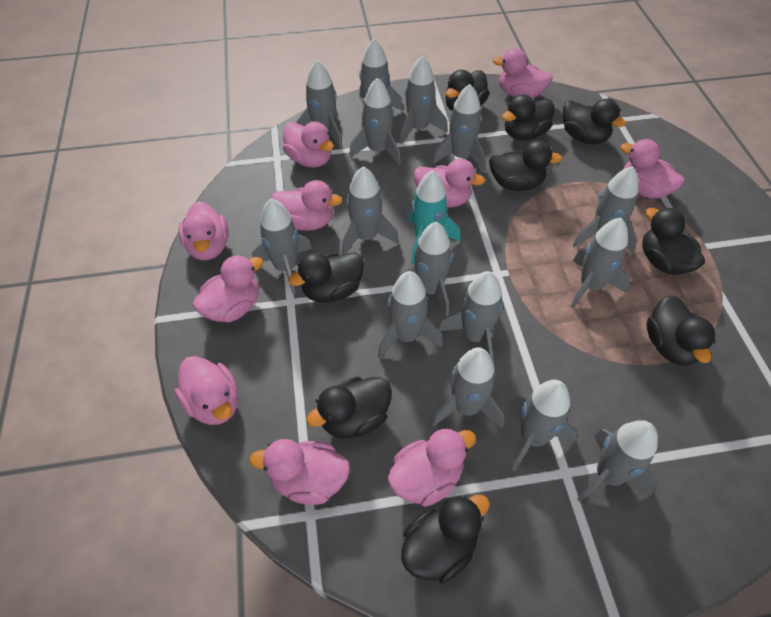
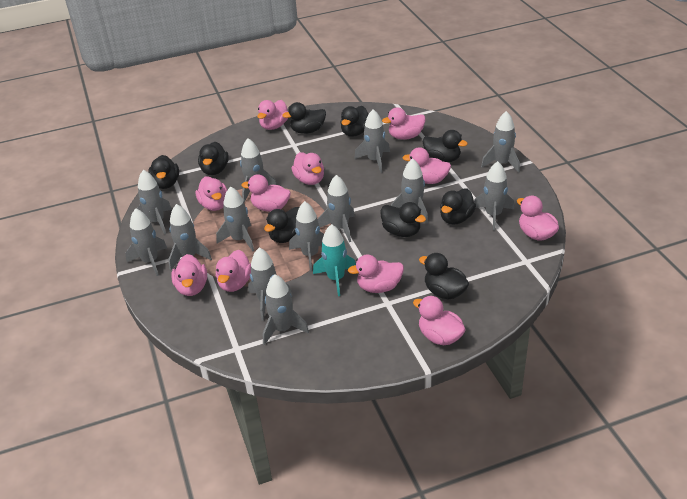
grey rocket: [252,198,312,294] [296,60,342,149] [341,166,399,255] [349,78,401,165] [359,39,403,128] [378,271,443,359] [396,222,453,316] [400,56,447,144] [431,347,504,428] [432,84,486,171] [438,271,503,360] [510,380,578,471] [570,218,630,308] [573,166,639,254] [577,420,658,502] = 15 -> [125,208,167,276] [137,170,172,234] [168,204,212,270] [216,187,254,251] [240,138,277,202] [248,248,293,321] [263,274,309,345] [289,201,324,272] [318,175,355,242] [354,109,390,173] [391,158,428,224] [474,161,514,230] [481,111,520,173] = 13
pink duck: [175,356,238,425] [178,201,228,260] [193,255,263,322] [249,439,350,505] [272,180,343,231] [283,121,334,168] [388,428,476,507] [414,159,485,208] [493,48,553,98] [620,139,684,199] = 10 -> [171,254,207,296] [196,176,227,211] [216,250,251,292] [241,174,291,212] [257,100,288,130] [291,152,324,185] [348,254,404,293] [382,107,426,140] [402,147,451,184] [413,296,466,345] [517,196,559,241] = 11

